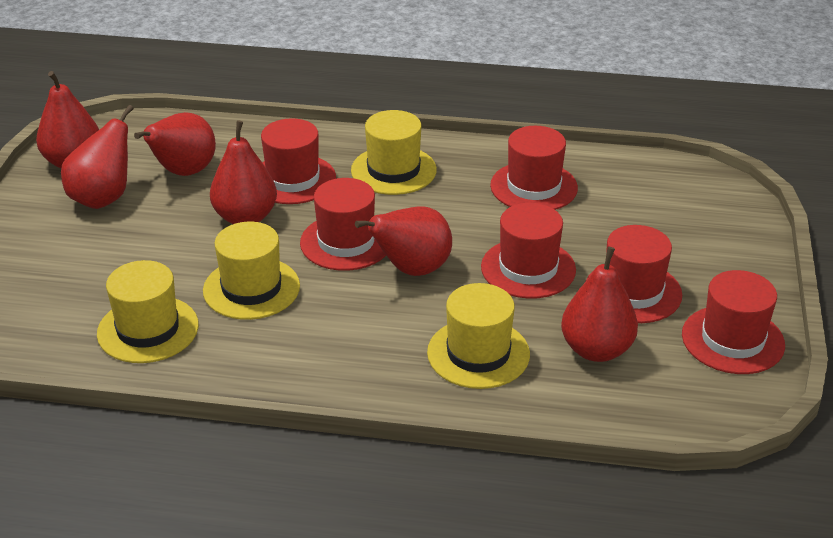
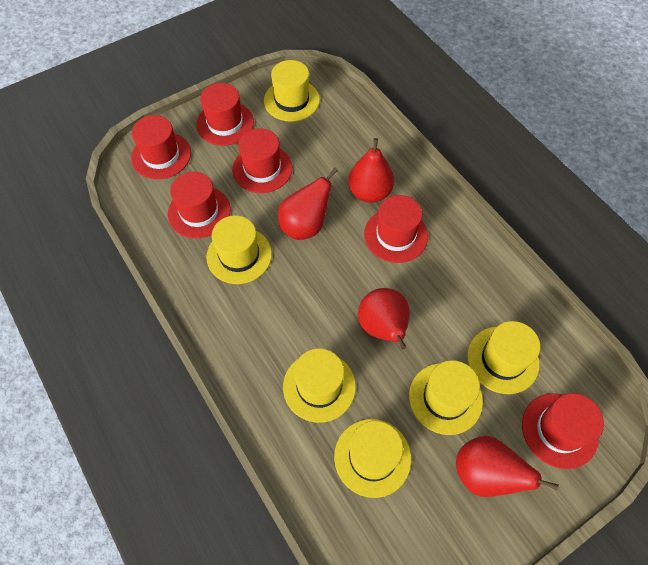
red pear: [36,71,99,168] [61,105,134,209] [134,112,216,176] [210,121,277,224] [355,206,452,276] [561,247,638,362] = 6 -> [278,167,338,240] [348,138,394,203] [358,288,410,350] [456,436,559,497] = 4
yellow hat: [97,260,199,363] [203,222,300,320] [351,110,437,195] [427,283,530,389] = 4 -> [206,216,272,284] [264,60,320,122] [283,348,356,423] [334,419,411,498] [409,360,483,435] [468,321,540,394] = 6

